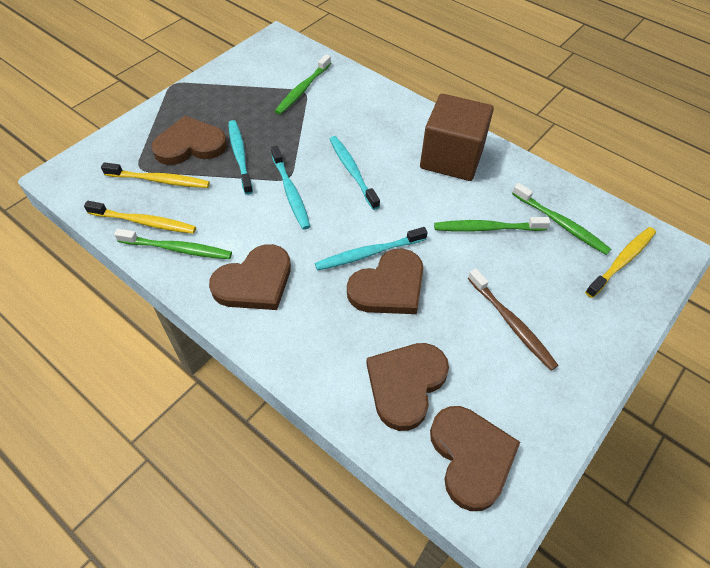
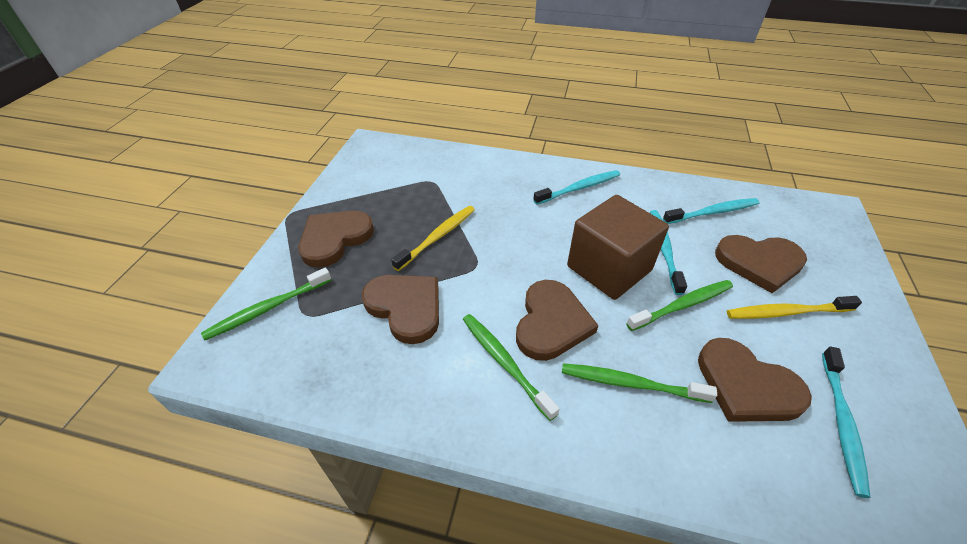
brown toothbrush: [468,269,559,371] = 1 -> none = 0
yellow toothbrush: [84,201,196,234] [101,162,210,188] [585,227,656,298] = 3 -> [391,206,475,271] [727,296,862,319] = 2

